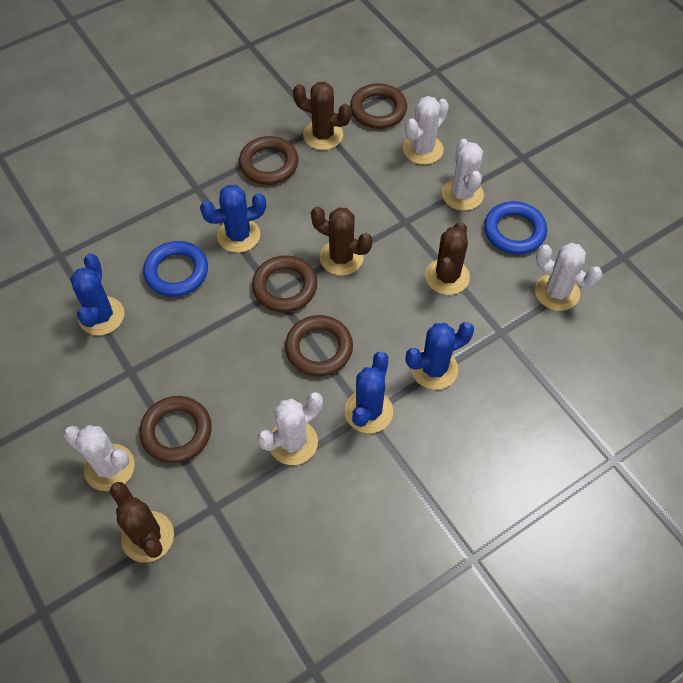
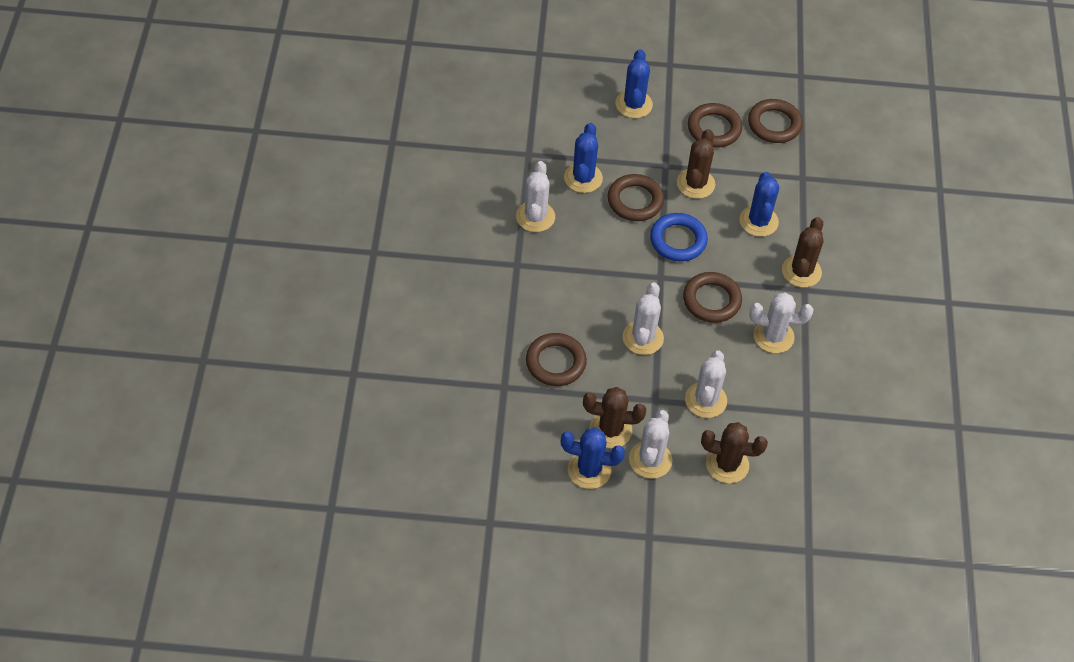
blue ring: [143,241,208,297] [484,201,547,254] = 2 -> [650,213,708,261] = 1

